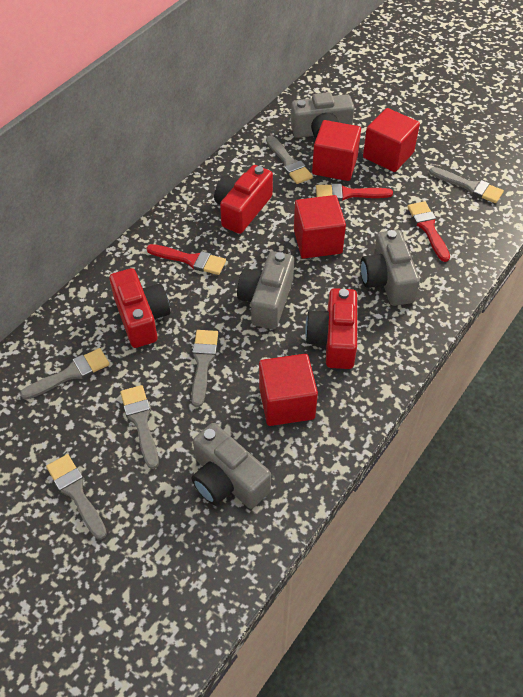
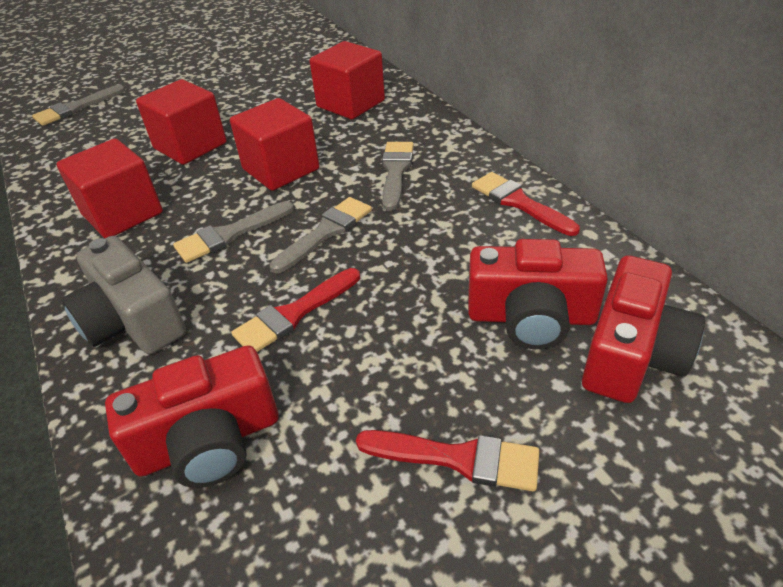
grey brush: [20,348,110,400] [46,454,107,539] [120,385,159,469] [191,330,218,407] [266,135,313,184] [429,167,504,203] = 6 -> [32,85,125,126] [173,201,294,263] [270,197,372,273] [382,142,413,211] = 4
grey camera: [192,423,271,509] [237,251,294,329] [291,92,354,140] [360,230,420,306] = 4 -> [61,236,186,354] = 1

